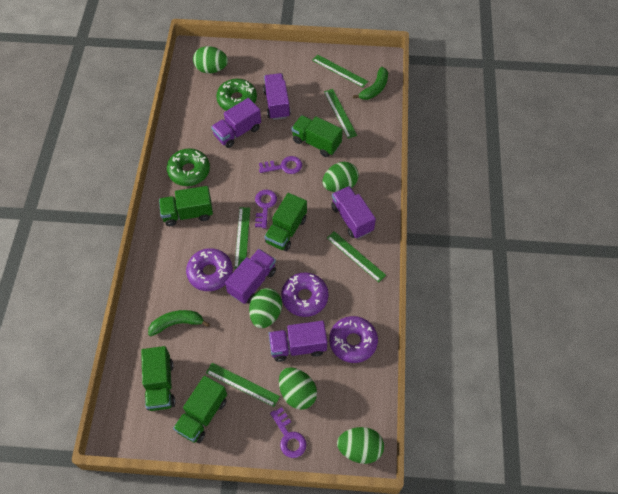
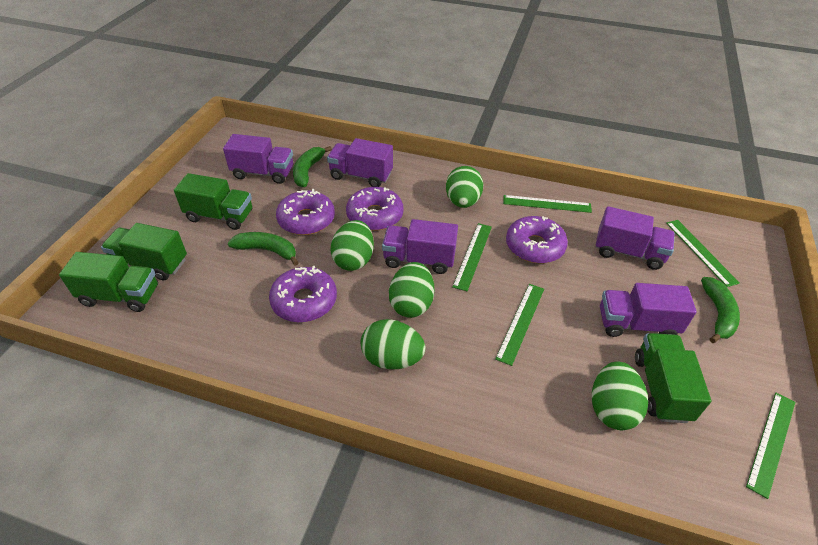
green banana: [148,310,210,336] [353,67,388,100] = 2 -> [228,232,299,266] [293,146,332,187] [701,277,740,343] = 3
green donut: [167,148,210,186] [216,79,257,111] = 2 -> none = 0
green truck: [141,346,175,411] [159,186,213,226] [173,376,227,443] [264,193,307,251] [291,115,343,157] = 5 -> [59,252,158,312] [101,223,187,280] [174,173,252,230] [635,333,711,423] = 4
purple donut: [186,248,233,291] [281,272,329,317] [329,316,378,363] = 3 -> [269,266,337,322] [276,189,335,235] [346,187,404,231] [506,216,568,263] = 4
purple key: [255,189,277,228] [259,156,302,174] [270,407,306,458] = 3 -> none = 0

